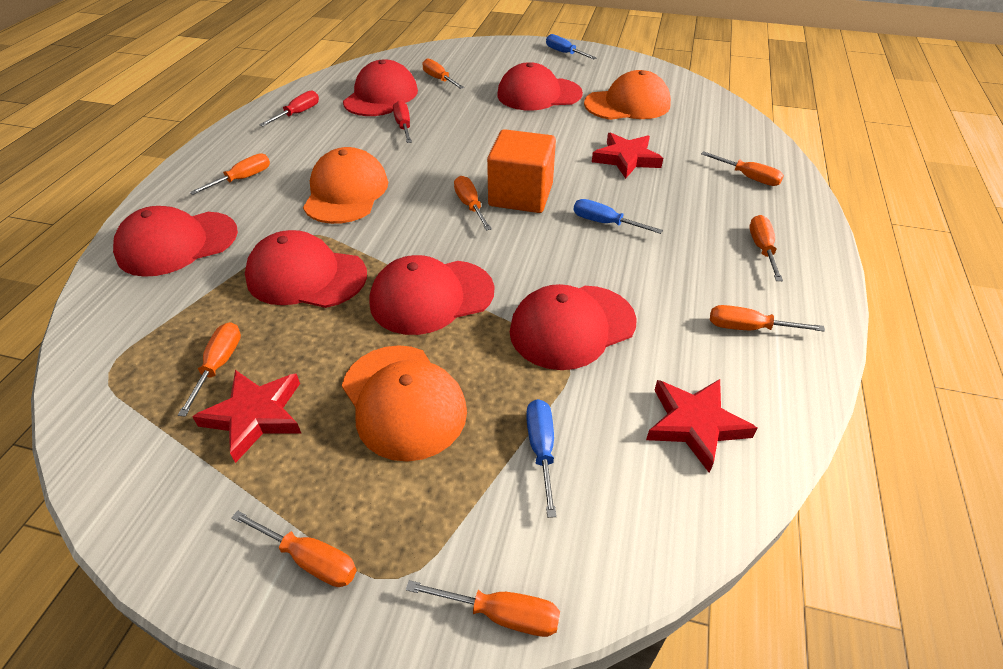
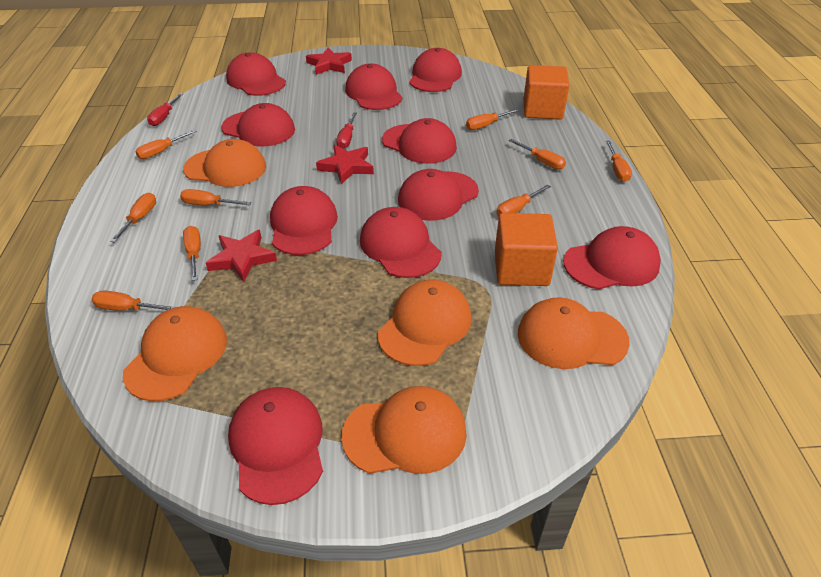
blue screwdriver: [526,399,557,518] [546,34,596,59] [573,199,663,234] = 3 -> none = 0
orange cap: [303,147,388,224] [342,345,467,462] [584,70,671,120] = 3 -> [123,306,227,401] [183,139,266,187] [341,386,467,474] [378,279,472,366] [518,297,630,369] = 5
orange cube: [487,129,556,213] = 1 -> [495,213,558,286] [523,65,569,120] = 2
red cap: [113,206,238,277] [245,230,367,308] [343,60,418,116] [369,255,494,335] [497,62,583,110] [510,284,637,370] = 6 -> [221,103,295,146] [226,52,286,96] [228,387,323,505] [270,186,338,255] [345,64,403,110] [360,207,442,278] [382,118,457,164] [398,169,479,221] [409,48,462,92] [563,226,661,289] = 10

